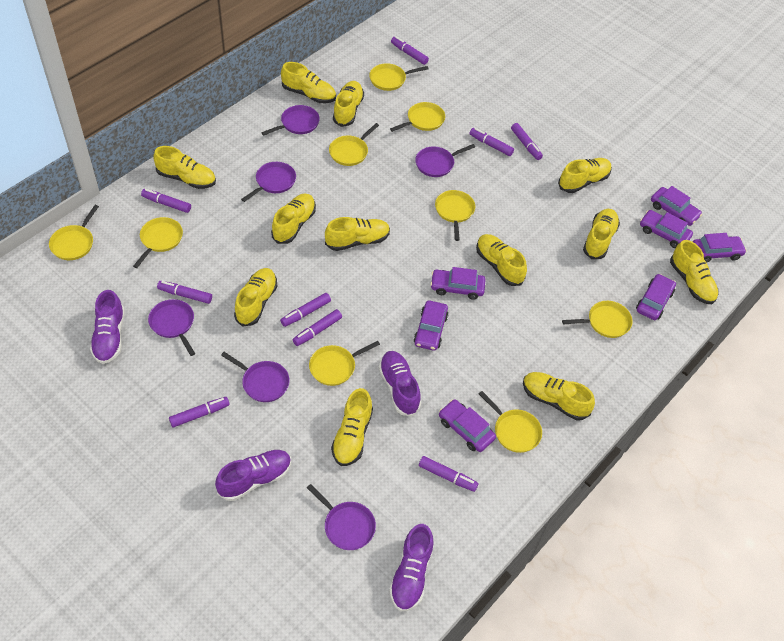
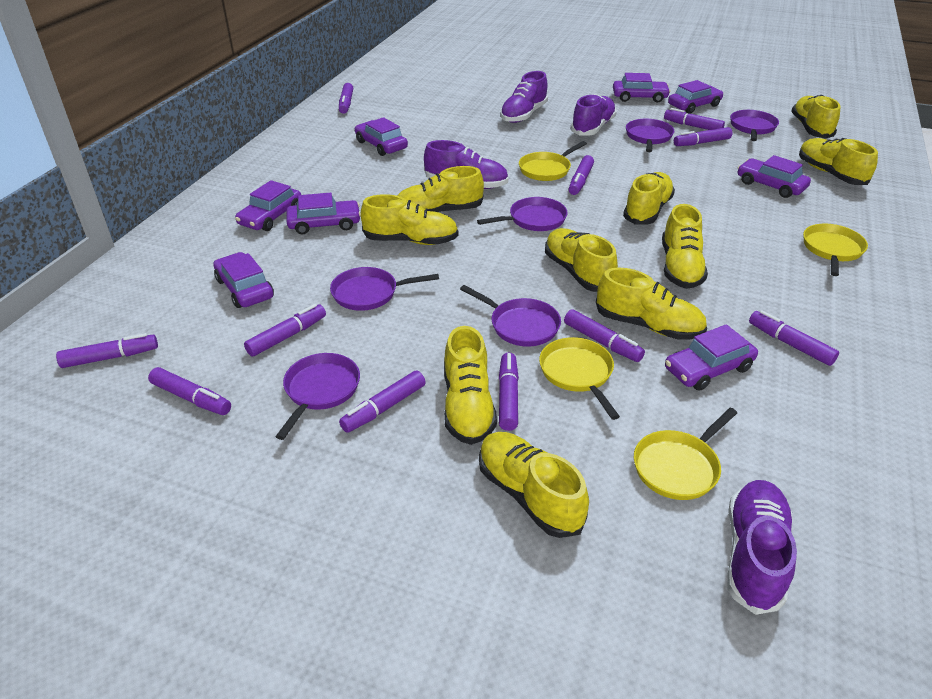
purple car: [414,300,449,351] [430,267,486,300] [439,399,496,452] [636,274,676,320] [640,210,693,248] [651,186,702,226] [692,233,747,263] = 7 -> [213,252,274,308] [235,180,301,231] [286,193,361,234] [355,117,408,156] [613,73,670,103] [665,324,758,391] [668,80,723,114] [738,155,811,198] = 8
purple marker: [141,189,191,213] [157,281,212,304] [169,397,230,427] [280,293,331,327] [293,309,342,346] [391,36,429,65] [419,456,479,492] [470,128,514,156] [511,123,543,160] = 9 -> [56,333,158,368] [148,367,231,415] [244,304,326,357] [339,83,353,114] [339,371,426,433] [499,353,519,431] [564,309,645,362] [569,155,594,195] [664,108,725,130] [674,127,732,146] [749,310,839,366] = 11
yellow pan: [49,205,99,260] [133,217,183,268] [309,341,380,386] [329,123,379,166] [369,63,429,91] [390,102,445,132] [435,190,475,241] [479,391,542,453] [562,301,632,338] = 9 -> [519,141,587,181] [539,337,620,420] [634,408,737,500] [803,224,868,276] = 4
yellow shoe: [153,146,216,189] [234,268,277,327] [271,193,316,244] [281,62,336,103] [325,217,390,251] [331,388,373,466] [333,81,364,127] [476,234,527,286] [523,372,595,420] [558,158,612,193] [583,209,620,259] [670,240,719,304] = 12 -> [361,194,459,245] [397,166,484,212] [444,326,497,445] [479,432,589,538] [545,228,618,292] [596,268,707,340] [623,172,675,225] [662,204,708,289] [791,95,840,139] [799,138,878,185] = 10

